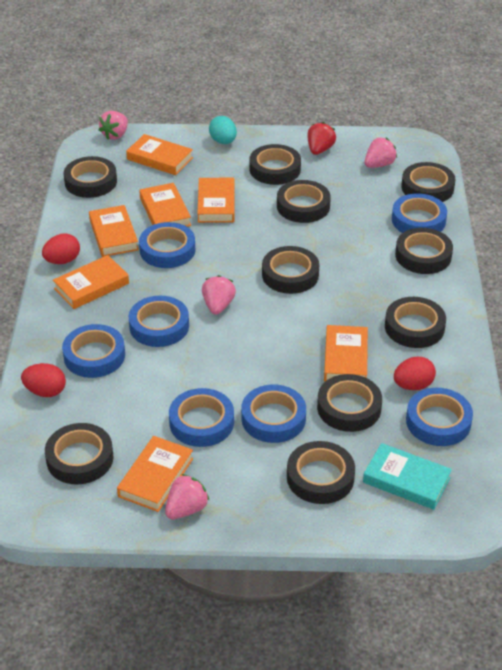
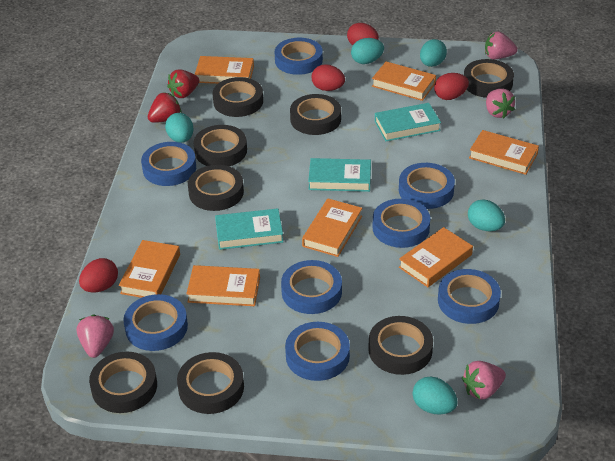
black tape: [45,423,114,484] [64,156,117,198] [249,144,301,185] [262,246,319,294] [277,180,331,223] [287,441,355,504] [317,374,382,432] [385,297,446,348] [395,228,453,274] [401,162,455,202] = 10 -> [89,352,157,413] [177,352,244,414] [188,165,244,211] [193,125,247,166] [213,77,263,117] [290,94,341,135] [368,316,433,375] [464,59,514,98] = 8
blue tape: [62,324,125,378] [129,296,189,347] [139,222,195,268] [169,388,234,447] [241,384,306,443] [392,193,447,233] [406,388,473,446] = 7 -> [123,294,188,351] [141,142,196,186] [275,38,323,75] [281,260,342,314] [285,322,350,381] [372,199,430,248] [399,163,455,209] [438,269,501,324] = 8
red egg: [21,363,66,397] [42,233,80,264] [394,357,436,390] = 3 -> [79,258,118,293] [312,64,345,91] [347,23,379,45] [434,73,469,100] = 4
red strawberry: [307,122,336,155] = 1 -> [148,92,182,123] [167,69,199,98] = 2
turquoise book: [363,443,452,510] = 1 -> [215,208,283,250] [308,158,371,192] [375,103,441,141] = 3
turquoise egg: [209,116,237,144] = 1 -> [165,113,194,143] [351,38,384,64] [412,377,457,414] [420,39,447,67] [468,199,505,231] = 5

